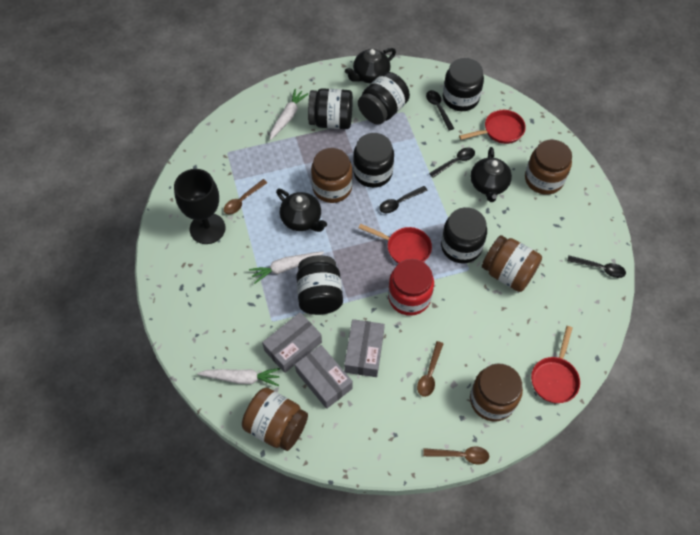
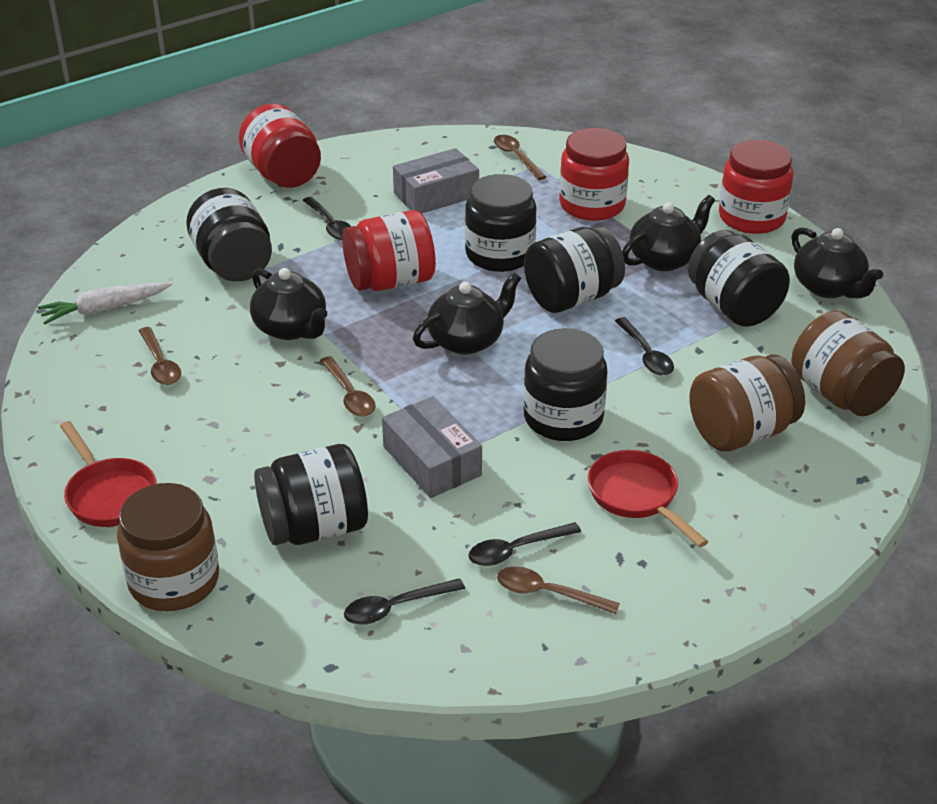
black goblet: [174,169,226,244] = 1 -> none = 0
black teapot: [276,189,327,232] [345,48,396,84] [471,147,512,202] = 3 -> [250,268,327,340] [413,272,521,355] [622,195,715,271] [791,227,883,298] = 4
brown jar: [242,388,308,451] [311,148,353,203] [470,364,523,421] [482,235,542,292] [525,140,572,195] = 5 -> [117,483,219,611] [689,354,805,452] [791,311,905,416] = 3
brown spoon: [224,179,267,214] [417,341,444,397] [423,447,489,464] = 3 -> [139,327,181,385] [320,356,376,417] [494,135,546,180] [497,566,620,614] = 4
grey box: [262,312,322,373] [295,345,353,409] [344,319,385,377] = 3 -> [382,396,482,498] [393,148,479,214] = 2
red jar: [388,259,434,316] = 1 -> [239,104,321,188] [342,210,436,291] [559,128,629,221] [719,140,794,234] = 4
red pan: [359,224,432,264] [459,110,526,144] [531,326,580,403] = 3 -> [60,421,157,527] [588,450,708,547] = 2
white carrot: [197,368,280,386] [249,251,324,284] [269,89,308,140] = 3 -> [38,282,172,324] = 1

